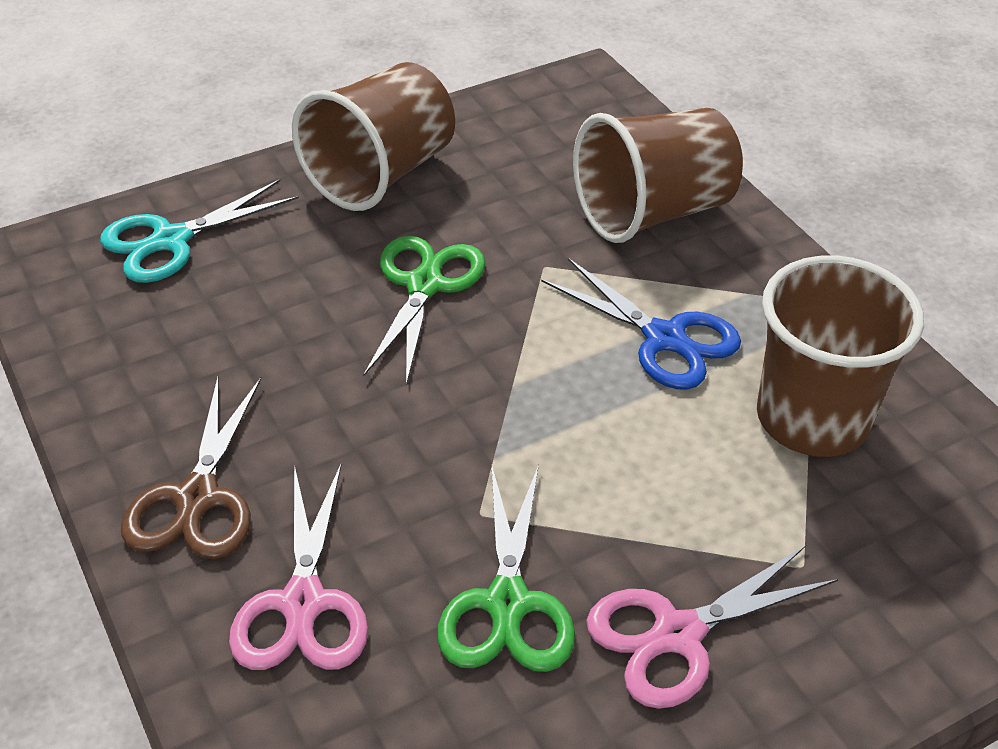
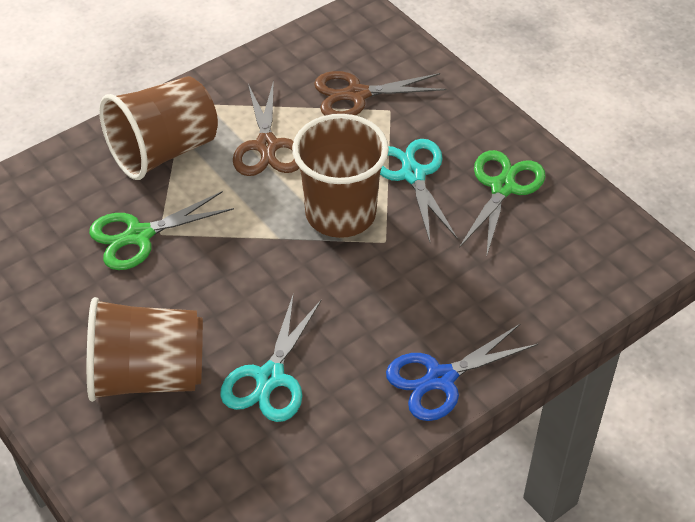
brown scissors: [121,377,261,559] = 1 -> [233,80,299,176] [314,71,446,116] = 2
pink scissors: [229,463,368,670] [586,545,839,709] = 2 -> none = 0
turquoise scissors: [100,179,299,283] = 1 -> [220,293,322,422] [380,139,458,242] = 2

